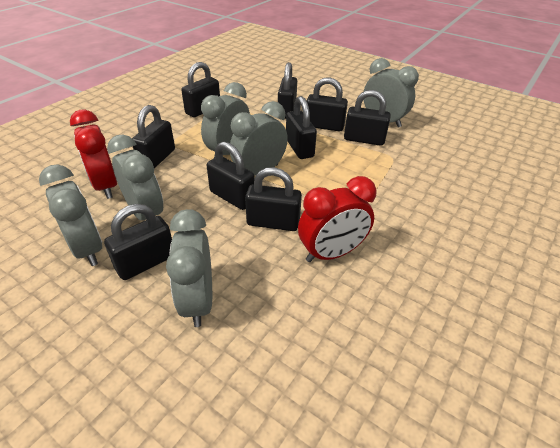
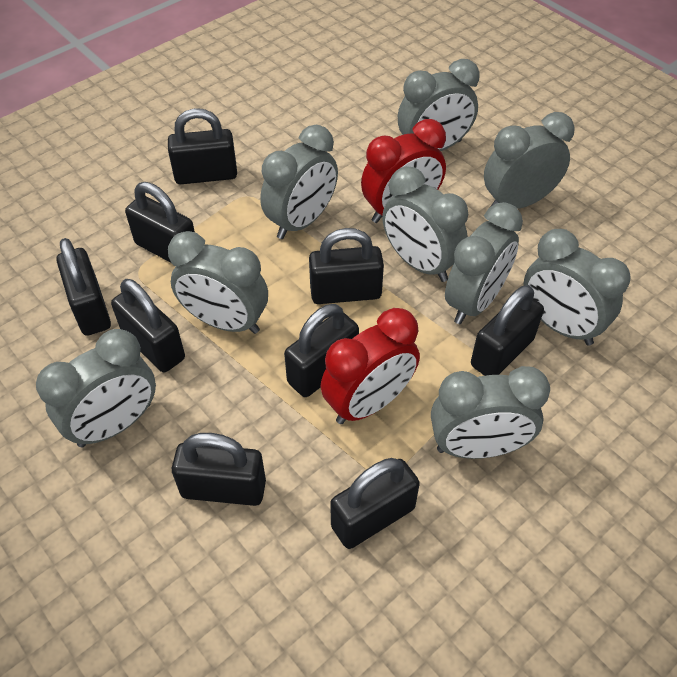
grey clock: [39,164,102,266] [107,134,163,220] [166,209,212,327] [201,82,250,158] [230,101,288,176] [364,58,419,128] = 6 -> [36,329,156,447] [168,231,268,334] [260,125,338,239] [382,166,468,282] [398,59,480,151] [431,366,550,459] [445,202,523,324] [484,112,575,209] [523,229,631,345] = 9

